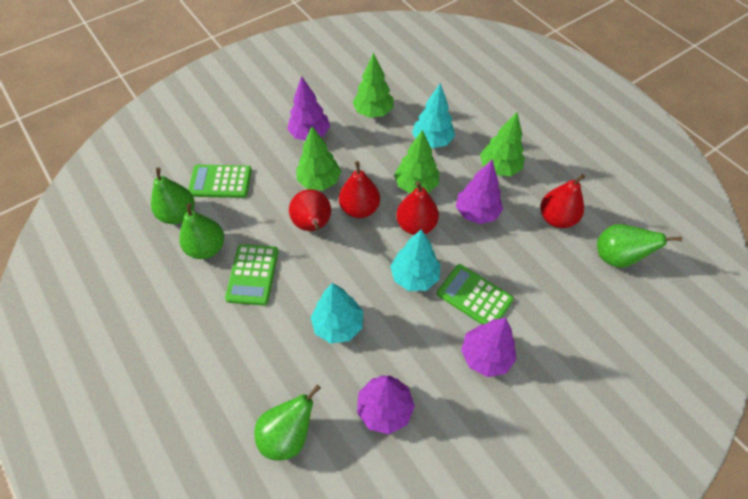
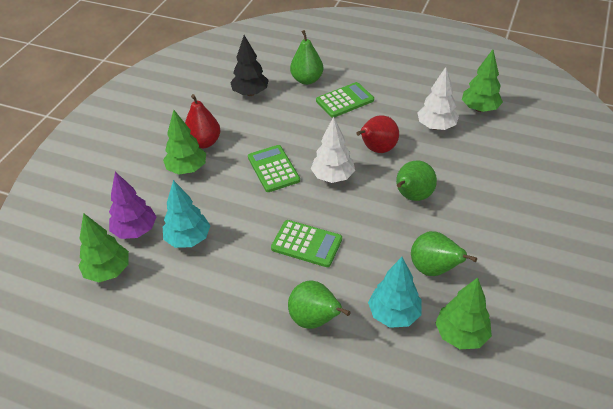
black tree: none = 0 -> [230,35,269,96] = 1
purple tree: [287,76,330,140] [357,375,415,434] [456,160,503,224] [461,318,517,377] = 4 -> [109,172,157,239] = 1
red pear: [289,189,331,231] [339,161,380,218] [396,181,439,235] [540,174,585,228] = 4 -> [185,94,220,149] [356,115,399,153] = 2
turquoise tree: [310,283,363,344] [390,229,441,291] [412,83,455,148] = 3 -> [163,180,211,248] [368,257,422,328] = 2
white tree: none = 0 -> [311,117,355,183] [417,67,459,130] = 2

